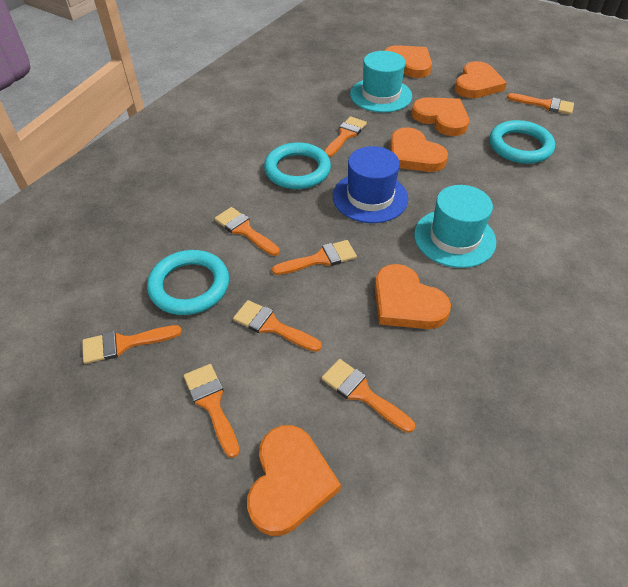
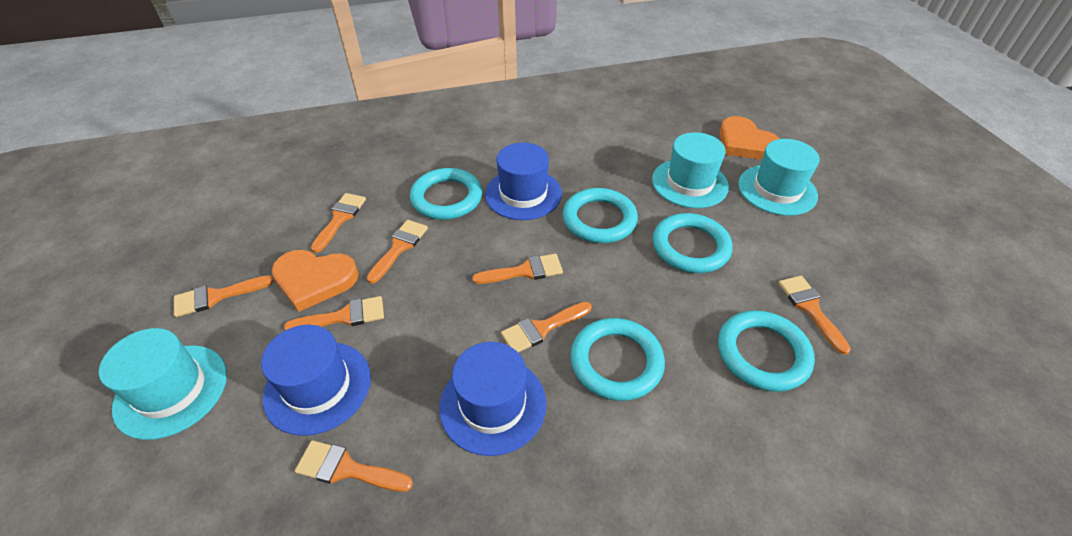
blue hat: [333,146,408,223] = 1 -> [261,325,371,436] [439,342,547,456] [485,143,562,220] = 3
orange heart: [247,425,341,536] [375,264,451,329] [384,45,432,78] [390,127,448,172] [411,97,469,136] [455,61,507,98] = 6 -> [272,250,359,312] [719,116,780,160] = 2
turquoise hat: [350,51,412,113] [414,185,496,268] = 2 -> [99,328,227,440] [652,132,729,208] [738,139,820,216] = 3
turquoise ring: [147,250,229,315] [264,142,331,189] [489,120,555,164] = 3 -> [410,168,482,220] [563,188,638,243] [571,318,665,401] [653,213,733,273] [718,310,815,392] = 5

